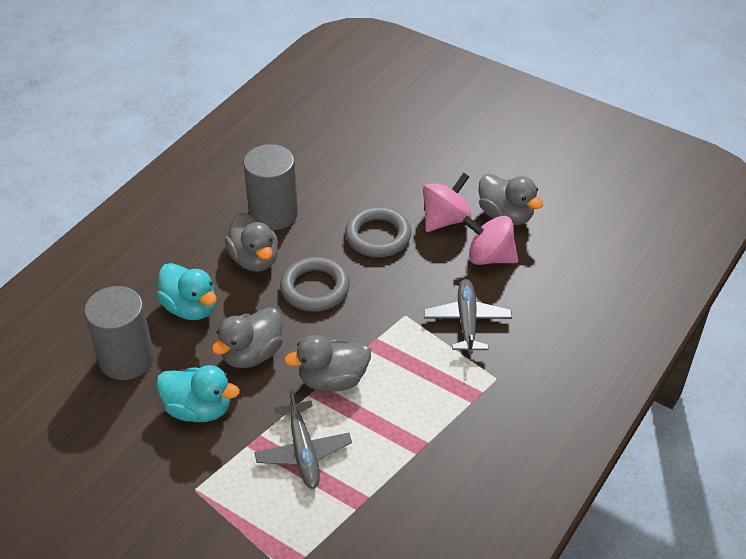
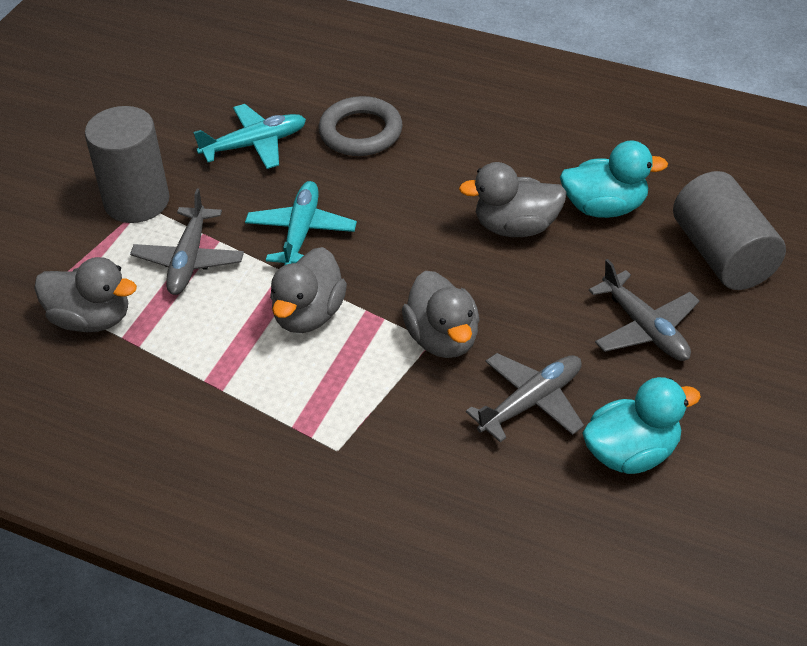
grey plane: [254,389,352,489] [424,279,512,354] = 2 -> [130,188,244,295] [466,353,584,442] [589,259,700,361] = 3
grey ring: [280,257,350,312] [345,207,411,257] = 2 -> [318,96,403,156] = 1
pink spinning top: [423,173,471,232] [463,216,518,265] = 2 -> none = 0
turquoise plane: none = 0 -> [193,104,306,169] [245,181,357,265] = 2

